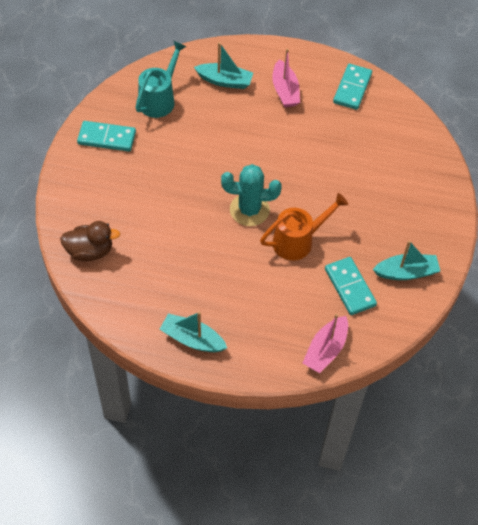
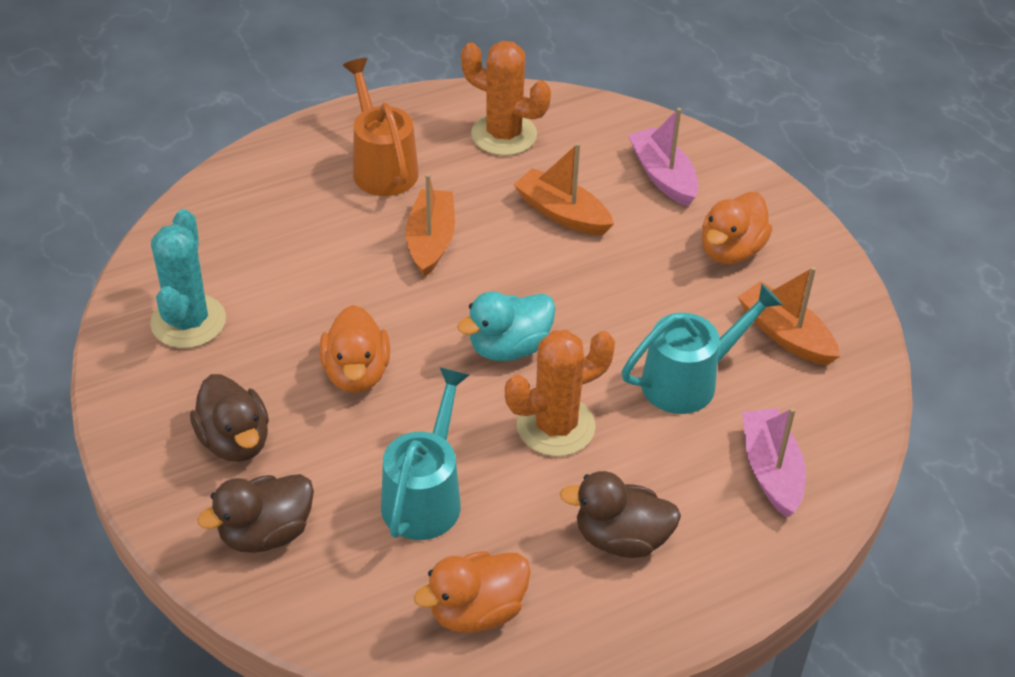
brown duck: [60,221,120,261] = 1 -> [190,374,269,462] [197,474,314,553] [560,471,681,558] = 3
orange boat: none = 0 -> [406,174,455,277] [514,143,614,235] [738,267,840,365] = 3
orange cactus: none = 0 -> [461,41,551,156] [505,330,615,457] = 2
orange duck: none = 0 -> [319,305,390,393] [414,551,531,633] [702,192,773,264] = 3
turquoise boat: [160,312,227,352] [194,42,253,89] [373,240,440,280] = 3 -> none = 0
turquoise domino: [77,121,136,151] [325,257,377,315] [333,64,372,110] = 3 -> none = 0
turquoise duck: none = 0 -> [457,292,556,361] = 1
turquoise watering can: [135,41,187,118] = 1 -> [381,367,469,540] [622,284,783,414] = 2

